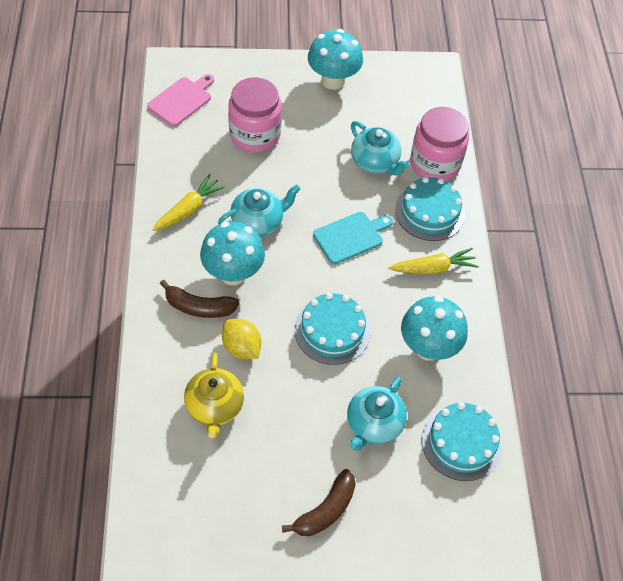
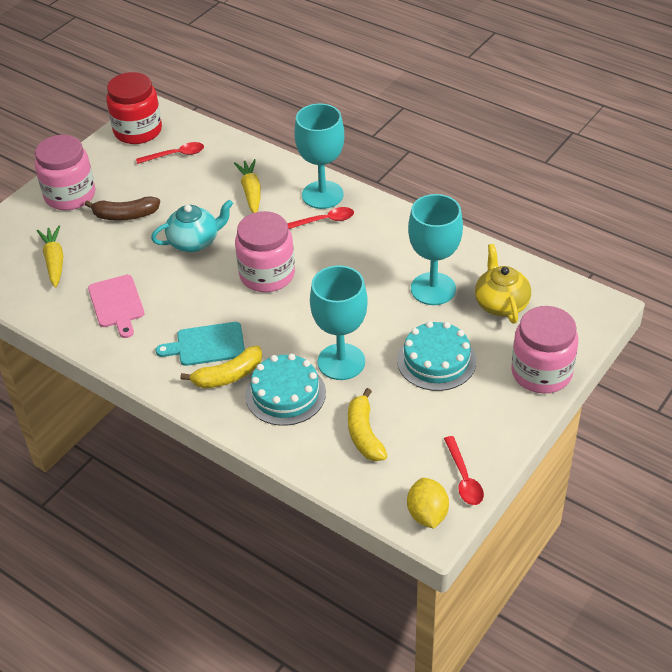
brown banana: [160,280,239,318] [282,469,356,536] = 2 -> [85,196,160,221] = 1
pink jar: [228,77,282,152] [410,107,469,181] = 2 -> [35,135,95,210] [235,211,295,292] [511,306,578,394] = 3
red jar: none = 0 -> [106,72,162,144] = 1
red spoon: none = 0 -> [136,142,204,164] [287,207,354,229] [444,436,484,505] = 3
turquoise cake: [294,293,371,365] [395,177,465,241] [422,402,502,481] = 3 -> [245,354,326,426] [397,321,476,391] = 2
turquoise goblet: none = 0 -> [294,103,344,209] [310,265,368,380] [408,194,463,305] = 3
turquoise mushroom: [200,222,265,285] [308,29,363,90] [401,296,468,360] = 3 -> none = 0
turquoise teapot: [218,184,301,237] [347,377,407,451] [351,121,409,176] = 3 -> [151,200,233,252] = 1
yellow banana: none = 0 -> [180,346,262,388] [348,388,387,461] = 2

